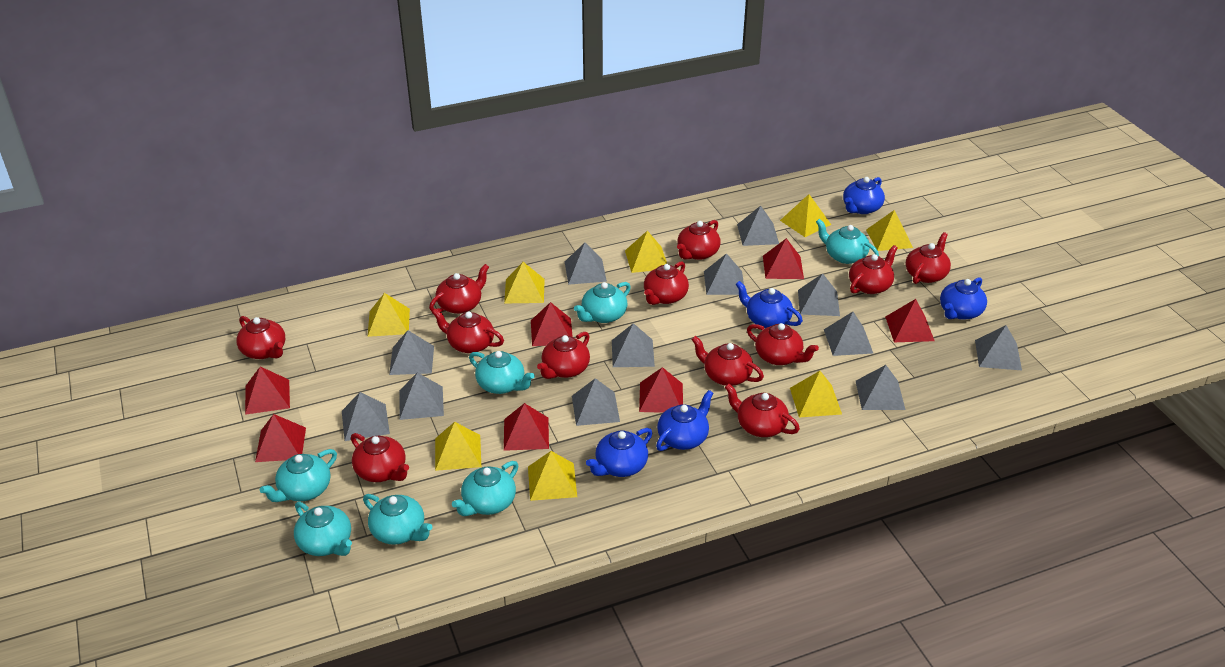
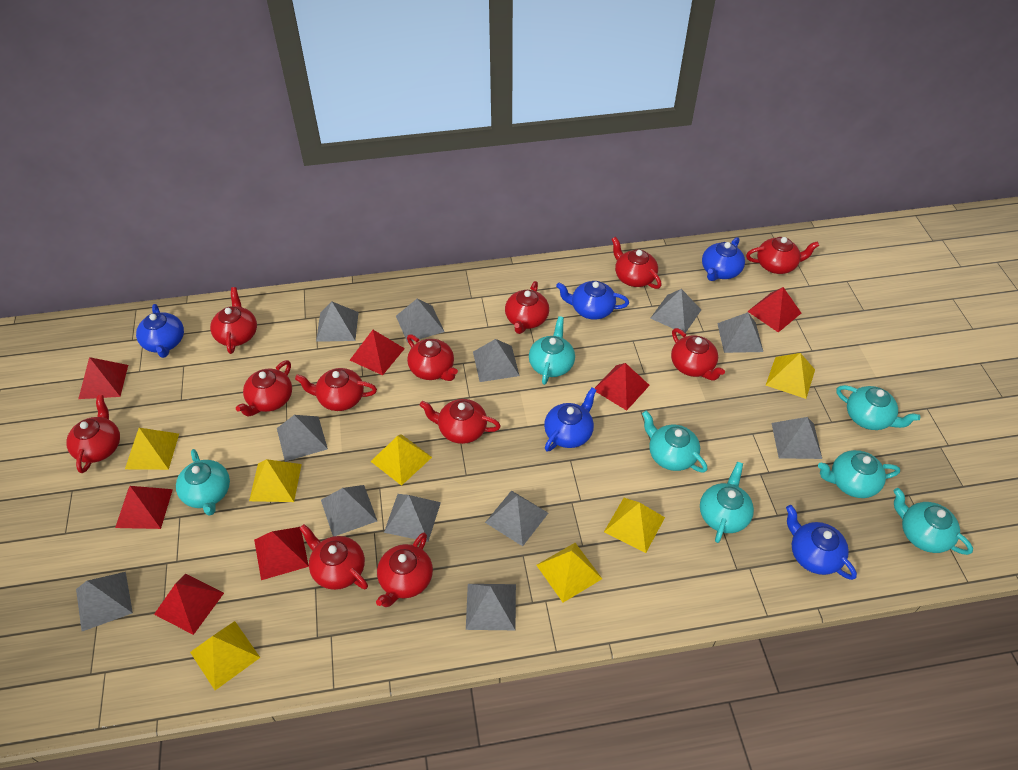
yellow pyramid: [368,293,410,337] [435,422,481,471] [504,262,545,303] [528,451,577,501] [625,231,667,273] [780,194,831,237] [790,371,842,418] [866,210,913,251] = 8 -> [125,428,179,470] [190,621,260,690] [249,459,302,502] [371,434,432,486] [536,543,602,602] [604,498,665,553] [765,353,815,399] = 7

